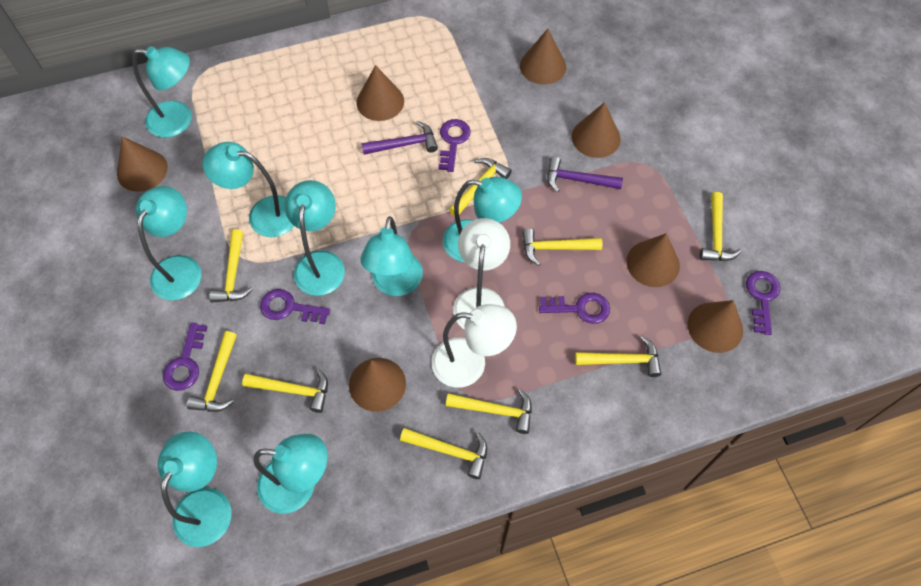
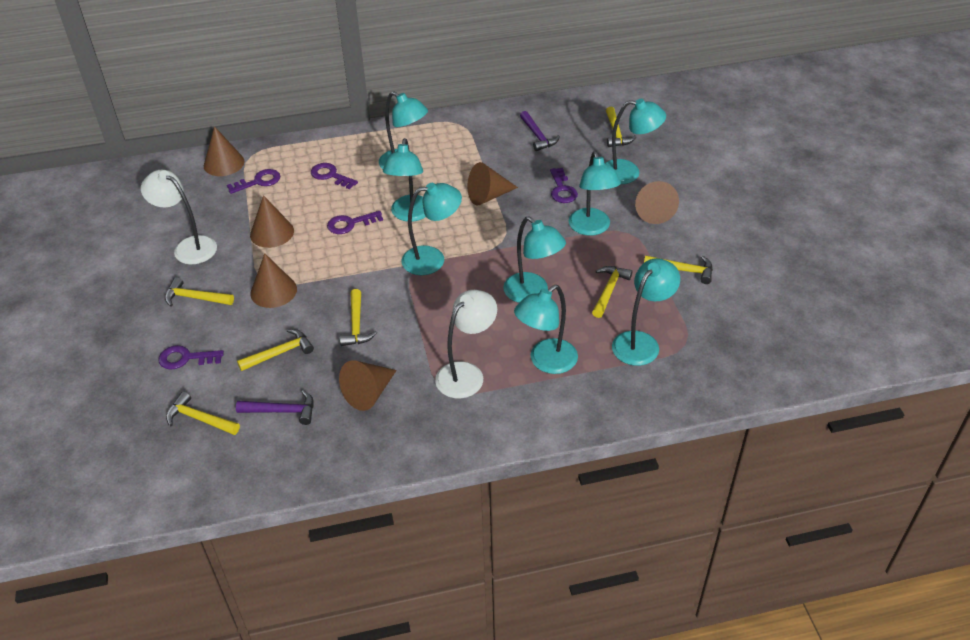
brown cone: [117,136,168,192] [349,358,406,412] [357,65,404,121] [520,29,566,85] [572,102,621,158] [626,233,680,287] [688,300,743,353] = 7 -> [204,126,245,176] [250,195,294,248] [250,253,297,308] [339,360,397,411] [467,162,518,205] [635,181,679,224] = 6
yellow hammer: [187,331,237,412] [209,229,253,302] [242,369,328,413] [400,428,487,479] [446,389,532,434] [449,158,512,216] [522,228,602,266] [575,336,662,377] [700,192,741,261] = 9 -> [165,277,234,307] [166,391,240,435] [237,329,314,371] [340,289,377,346] [592,266,632,318] [606,107,636,147] [644,255,713,284] = 7

